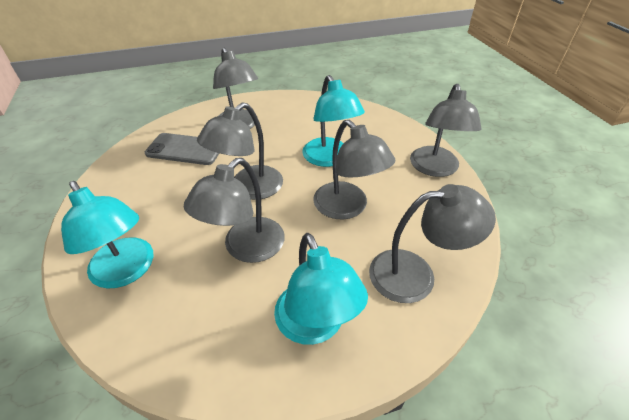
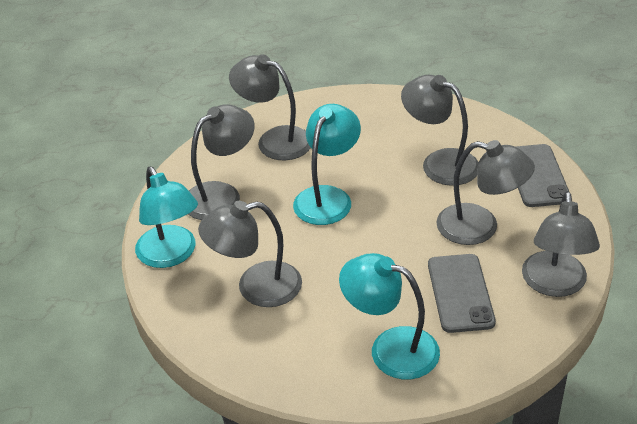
grey phone: [145,133,219,165] = 1 -> [428,254,496,333] [516,144,569,207] = 2

